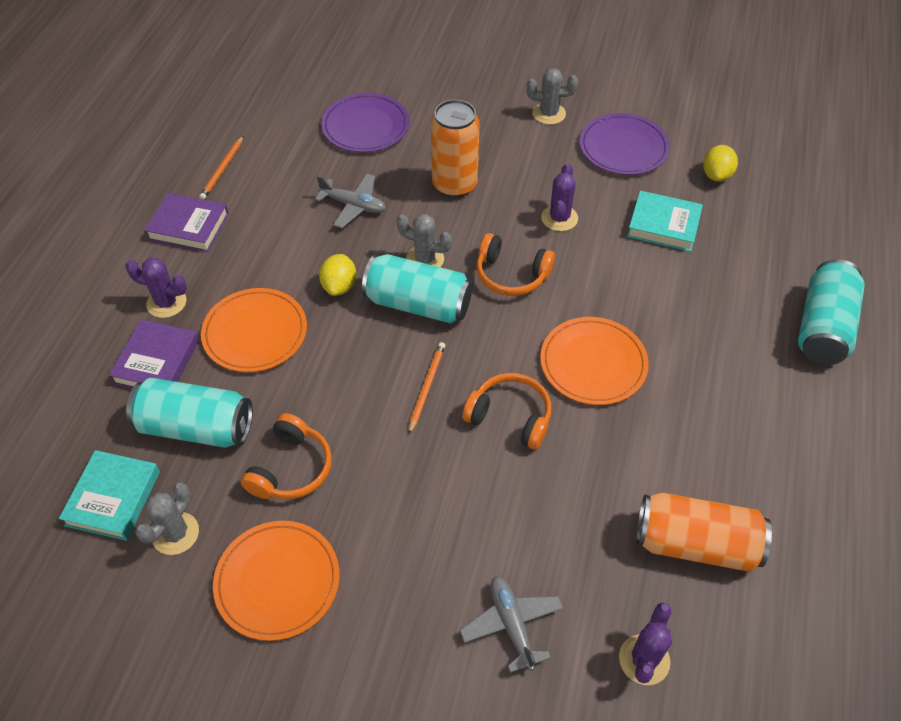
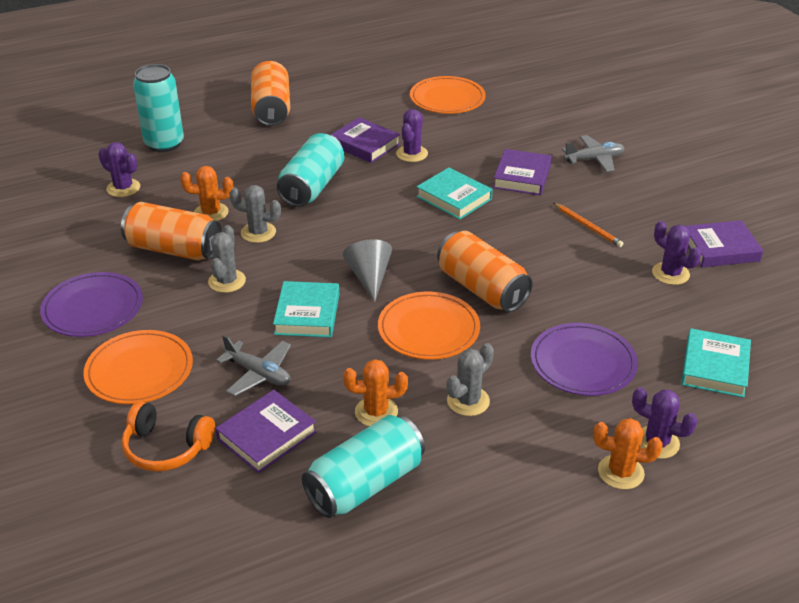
grey cone: none = 0 -> [343,239,392,302] = 1
orange cactus: none = 0 -> [180,166,233,221] [343,359,408,426] [593,418,663,490] = 3
orange can: [431,99,479,198] [636,492,772,572] = 2 -> [121,202,222,261] [251,61,290,126] [437,231,533,312] = 3
orange headphones: [241,413,332,499] [462,373,551,450] [477,233,555,296] = 3 -> [122,401,215,472] = 1
orange pencil: [199,136,243,200] [409,342,445,434] = 2 -> [553,203,623,247] = 1
purple book: [109,320,199,388] [144,193,229,252] = 2 -> [215,390,317,473] [331,117,400,163] [493,149,552,195] [685,220,763,268] = 4
purple cactus: [125,258,187,318] [541,164,578,231] [619,603,672,685] = 3 -> [98,142,140,197] [396,109,428,162] [632,387,698,459] [652,221,701,285] = 4
turquoise book: [59,450,160,541] [627,191,703,252] = 2 -> [273,281,339,337] [416,167,493,220] [681,328,751,398] = 3
yellow lemon: [319,254,356,296] [703,145,738,182] = 2 -> none = 0

